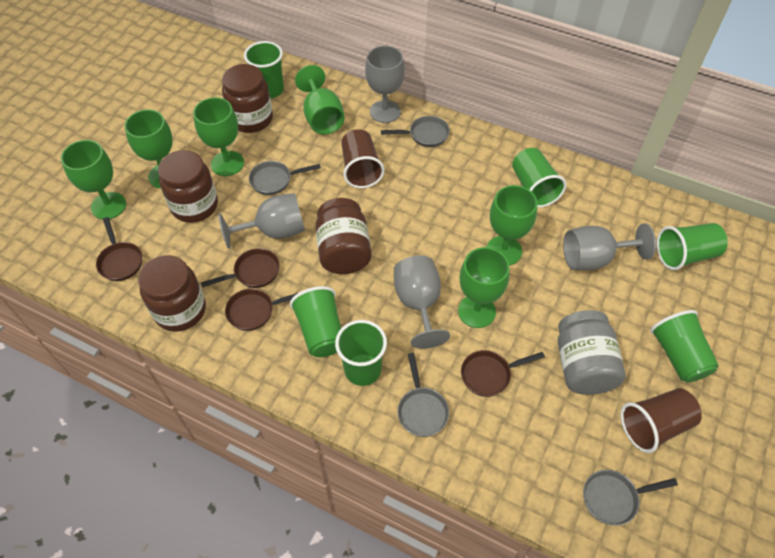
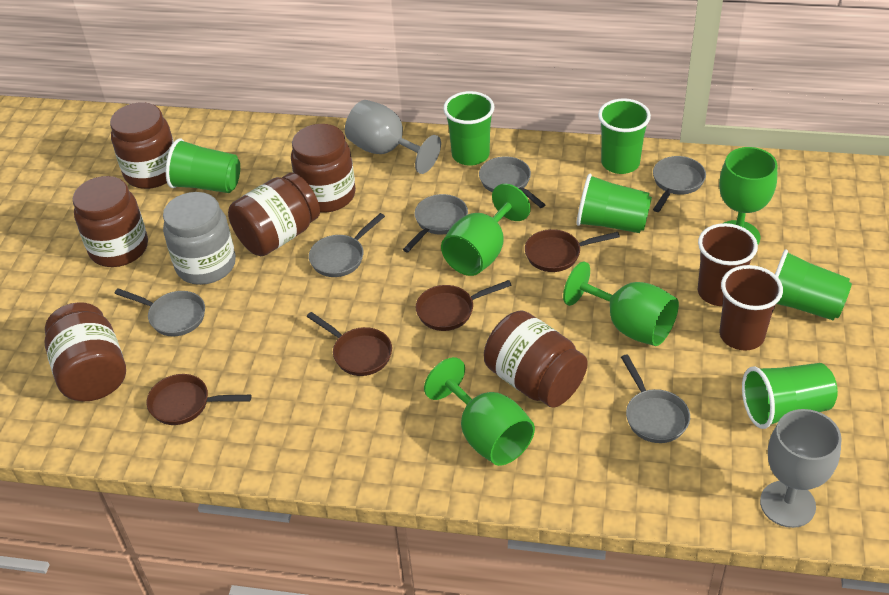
brown jar: [138,255,206,332] [158,150,218,223] [222,64,273,133] [315,198,372,274] = 4 -> [45,302,126,401] [73,176,148,267] [110,102,174,189] [228,173,320,256] [291,124,356,212] [484,311,588,408] = 6
green goblet: [61,140,126,219] [124,109,173,188] [193,97,244,176] [295,65,344,134] [458,247,509,328] [487,185,537,265] = 6 -> [424,357,535,466] [441,184,531,276] [563,262,679,346] [719,147,777,244] = 4
grey goblet: [218,193,305,249] [365,46,405,123] [394,255,450,349] [563,223,656,270] = 4 -> [345,100,441,174] [760,409,842,528] = 2
grey pan: [249,161,321,195] [381,116,450,147] [398,353,449,437] [583,470,678,526] = 4 -> [114,288,205,336] [309,213,385,277] [403,194,468,252] [479,156,545,208] [621,354,690,443] [653,156,706,212] = 6

